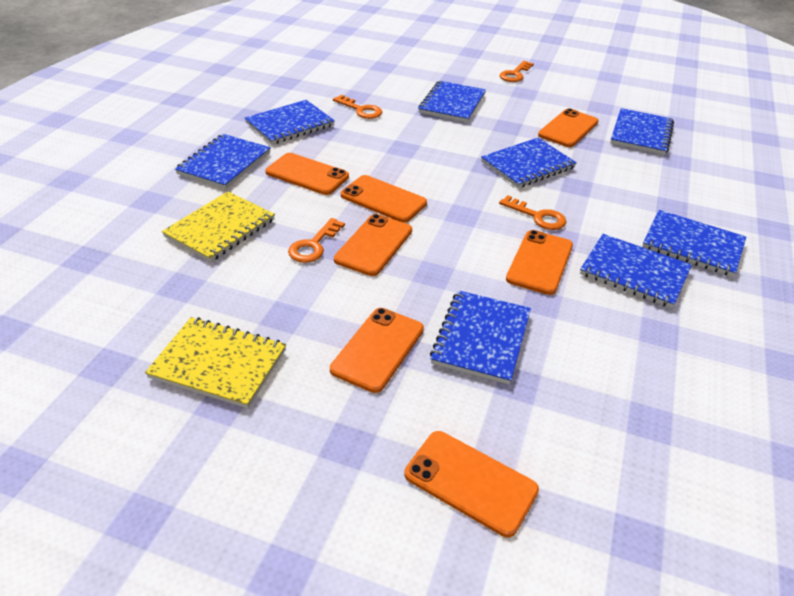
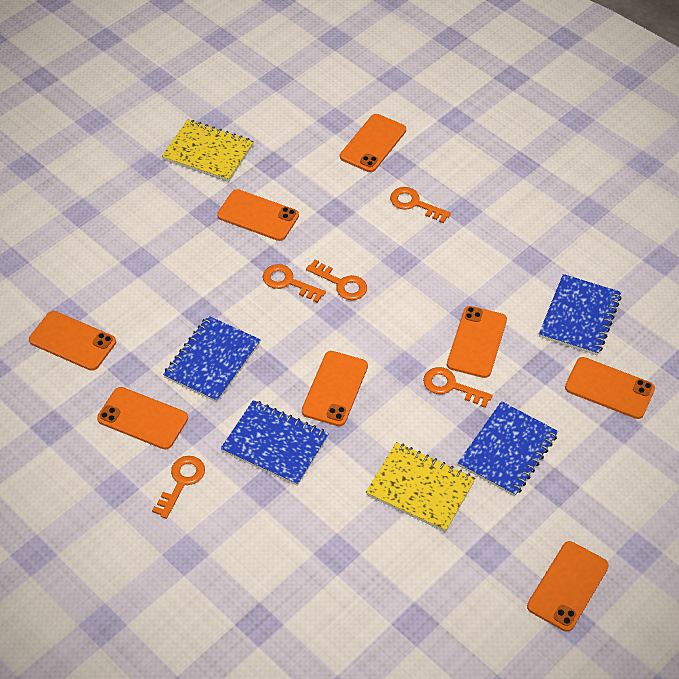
blue notebook: [175,134,271,189] [245,100,335,145] [418,81,486,122] [430,290,531,384] [481,138,577,188] [580,234,692,308] [610,108,674,155] [642,210,746,277] = 8 -> [163,316,261,402] [221,400,329,486] [458,401,558,497] [539,274,621,355] = 4
orange key: [288,218,345,263] [333,95,382,119] [499,195,566,230] [500,61,534,82] = 4 -> [152,456,205,519] [263,264,326,303] [306,259,367,300] [390,187,451,223] [423,367,492,408] = 5
orange phone: [265,153,349,195] [330,308,424,393] [334,214,412,276] [341,175,427,223] [404,431,539,537] [506,230,573,295] [538,108,599,147] = 7 -> [29,311,116,371] [97,387,188,449] [217,189,299,241] [302,351,368,426] [340,114,406,172] [447,306,507,378] [527,541,609,632] [565,357,655,419] = 8

